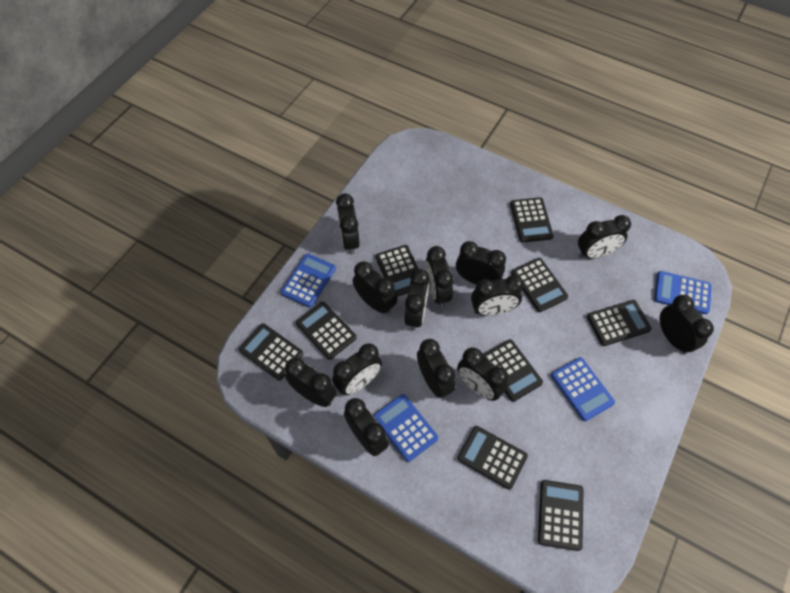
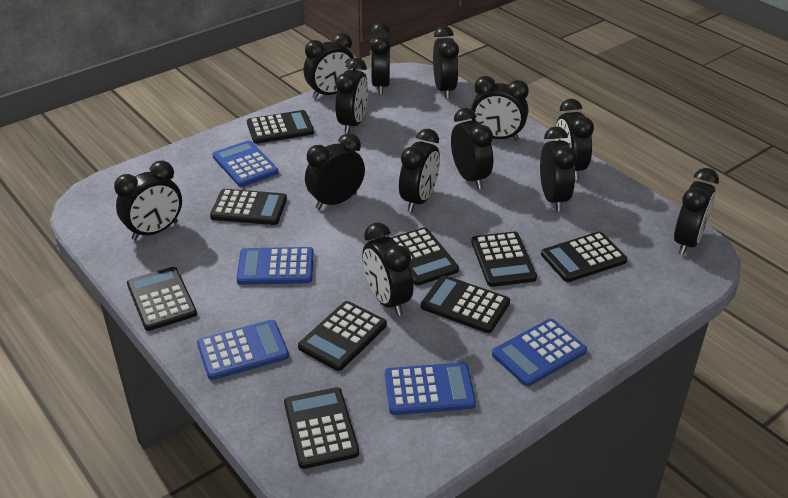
blue calculator: [281,254,336,308] [373,394,438,462] [551,357,615,421] [654,271,712,314] = 4 -> [197,320,289,380] [212,140,278,187] [236,247,314,285] [385,362,476,415] [492,319,587,386] = 5

